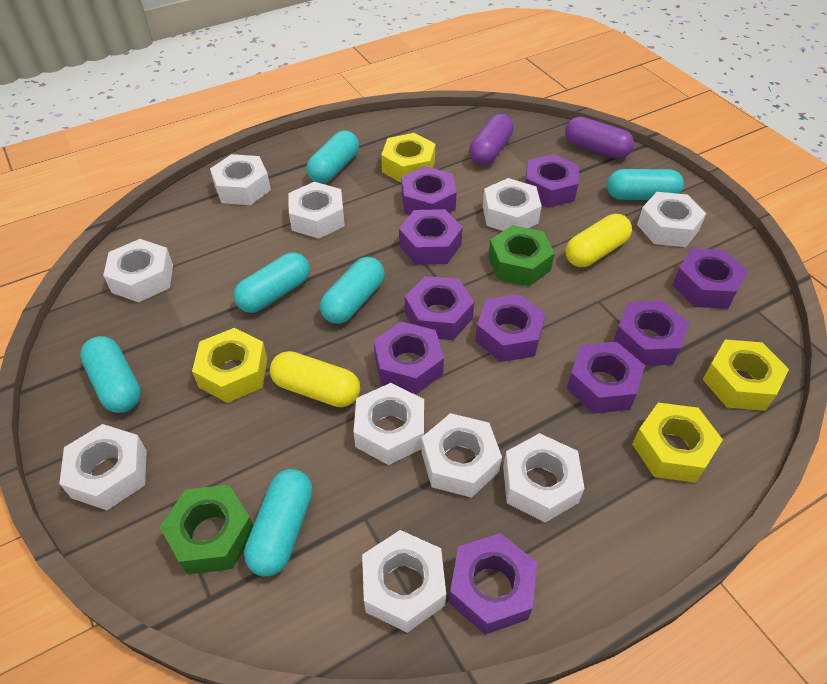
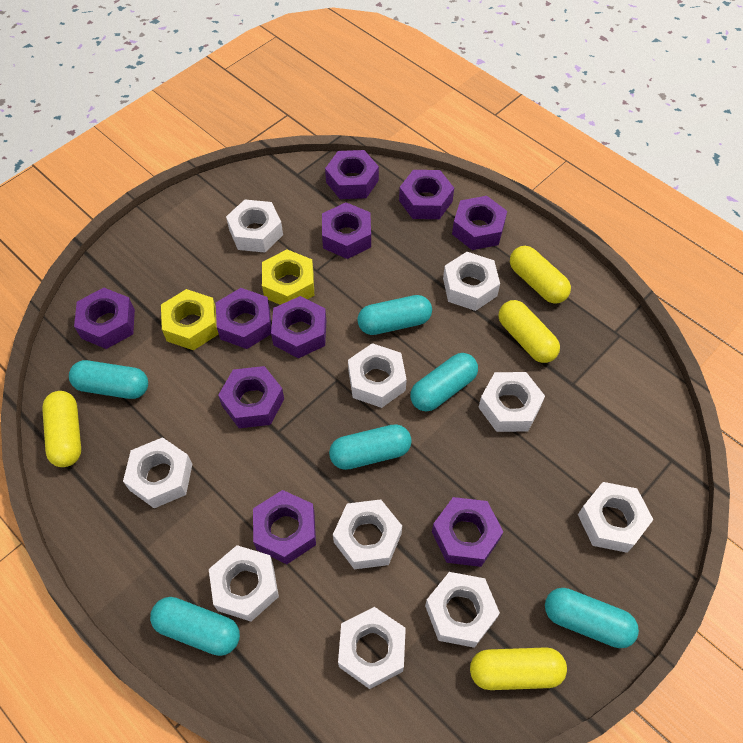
green nut: [160,485,253,574] [488,225,555,286] = 2 -> none = 0
purple capsule: [469,113,514,165] [565,117,634,159] = 2 -> none = 0
yellow capsule: [270,351,360,407] [566,214,632,267] = 2 -> [42,391,81,467] [470,647,567,690] [498,300,560,363] [510,246,571,304] = 4
yellow nut: [192,328,268,403] [381,133,435,183] [632,403,723,483] [702,340,789,411] = 4 -> [161,289,219,350] [262,249,314,305] = 2

